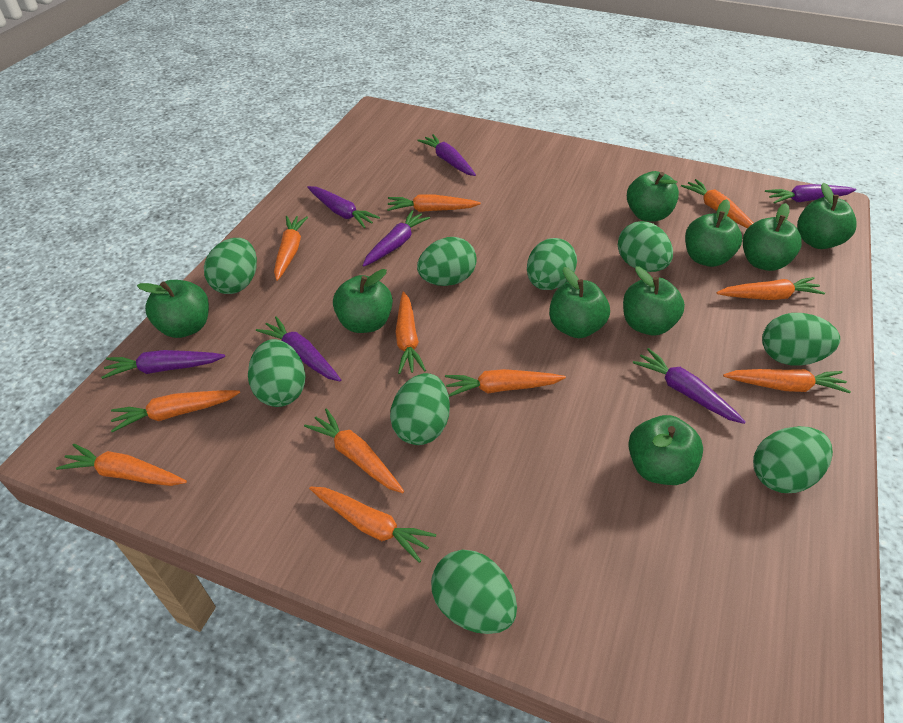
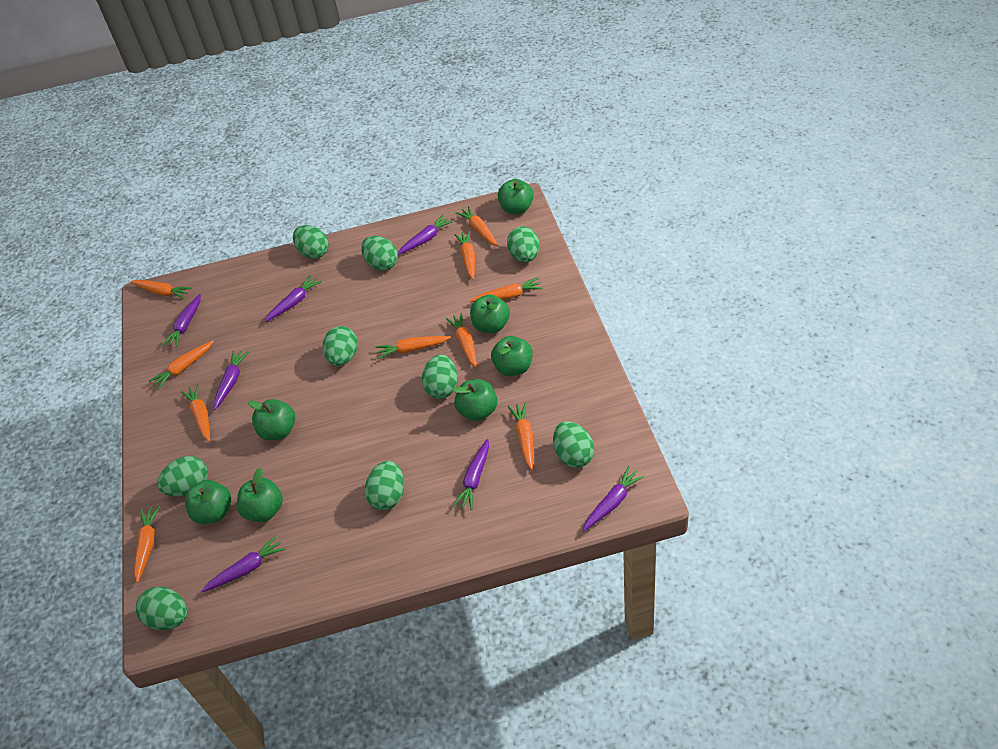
green apple: [137,280,209,338] [333,269,393,333] [549,267,610,338] [623,266,685,335] [627,171,679,222] [628,415,703,485] [685,199,742,267] [743,203,802,271] [797,183,857,249] = 9 -> [185,480,231,524] [237,467,283,522] [248,399,295,440] [453,379,498,421] [470,294,510,333] [491,336,533,376] [498,179,534,214] = 7
orange carrot: [56,444,187,486] [111,390,240,433] [274,216,308,281] [304,408,404,493] [309,487,436,563] [387,194,481,212] [395,292,426,374] [445,369,566,397] [681,179,754,228] [717,277,825,300] [723,369,851,393] = 11 -> [130,280,192,299] [134,506,160,583] [149,340,214,390] [181,384,210,442] [376,336,451,359] [446,313,477,368] [454,231,475,280] [456,206,498,246] [470,277,543,302] [508,402,533,470] = 10

